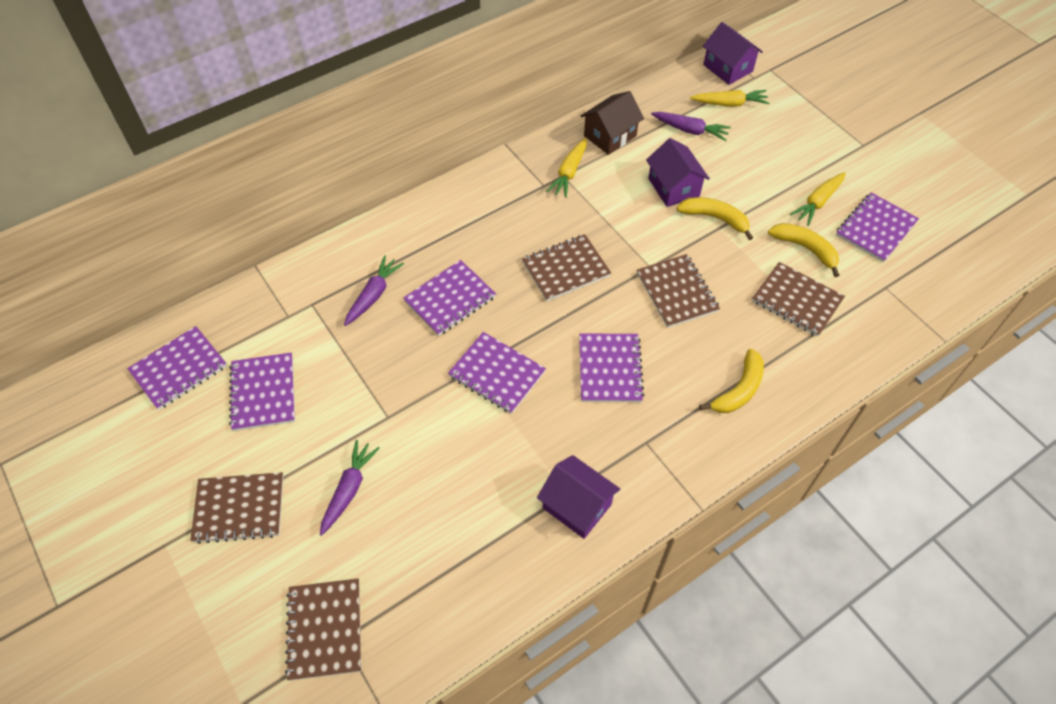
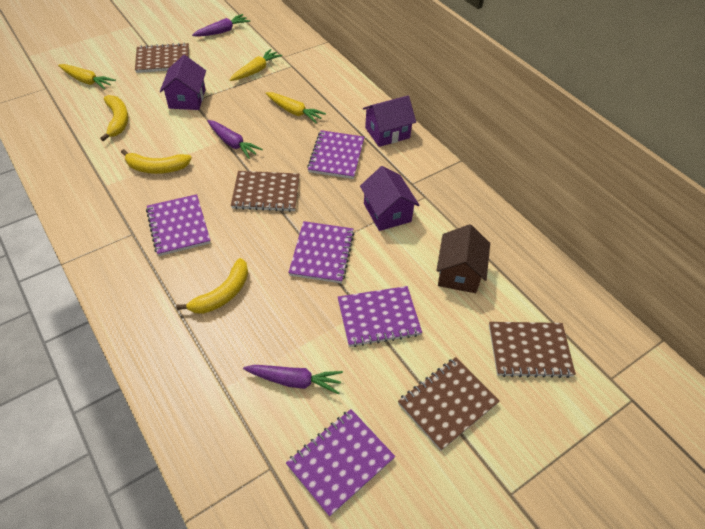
brown notebook: [190,472,284,544] [285,578,361,681] [522,234,611,301] [637,254,720,328] [752,262,845,337] = 5 -> [135,43,189,73] [231,171,300,212] [398,357,500,451] [489,322,576,378] = 4
purple notebook: [127,326,227,410] [229,352,295,431] [403,260,496,336] [448,332,546,414] [579,333,645,402] [836,193,919,262] = 6 -> [146,194,211,256] [286,409,395,517] [288,221,354,283] [307,130,364,179] [338,286,422,347] = 5

